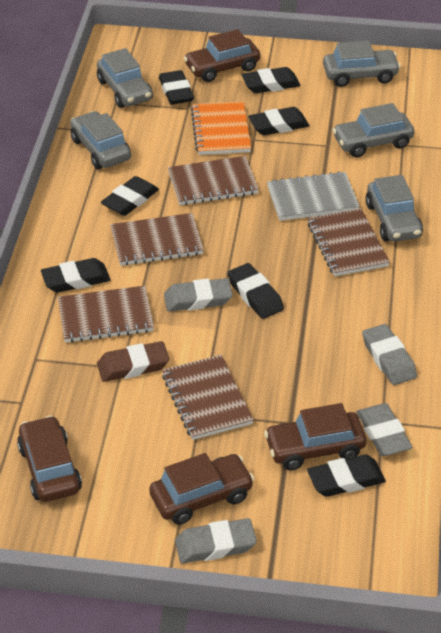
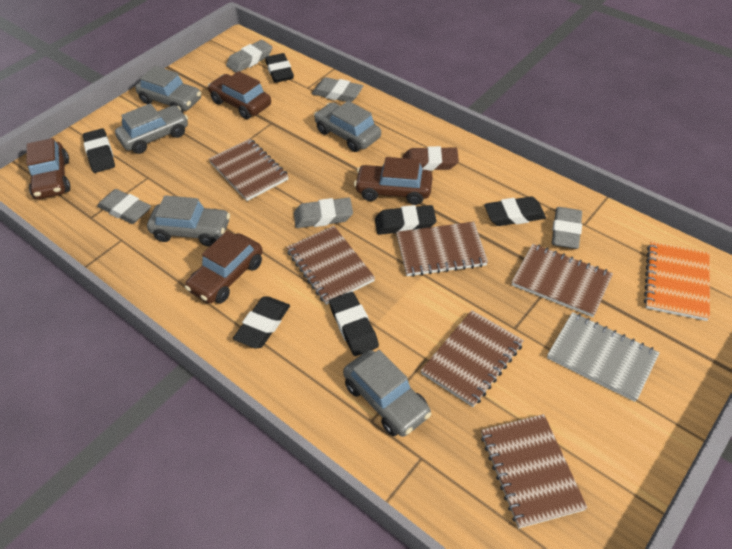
black eraser: [41,258,111,293] [101,176,159,216] [159,70,194,105] [228,263,284,319] [241,67,300,93] [248,107,309,135] [307,454,386,497] = 7 -> [83,128,115,173] [233,297,290,348] [265,53,294,83] [329,292,379,356] [375,205,436,235] [484,197,546,226] = 6
brown notebook: [58,286,154,343] [110,213,204,266] [162,355,254,440] [168,156,259,205] [308,208,390,276] = 5 -> [209,139,288,201] [287,226,375,305] [396,222,488,277] [420,310,524,407] [481,414,587,528] [512,244,613,317] = 6
grey eraser: [164,278,233,312] [175,518,257,563] [356,403,412,456] [362,324,417,385] = 4 -> [97,189,151,224] [226,40,272,73] [294,198,353,228] [312,77,363,102] [552,207,582,249] = 5

